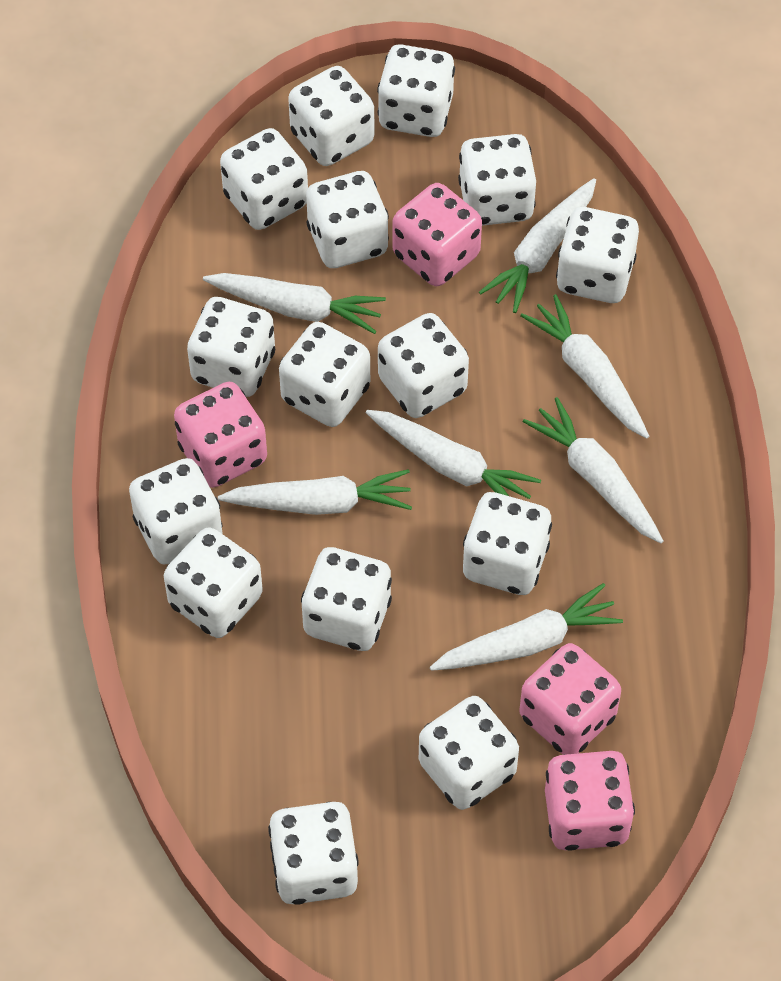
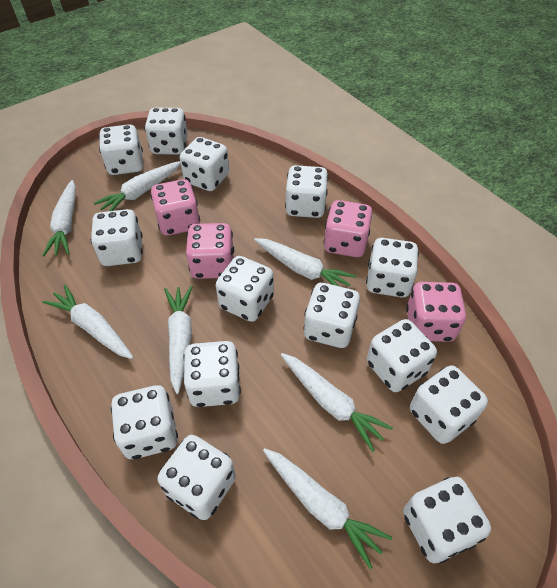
white dice: [129,458,223,565] [164,527,263,638] [187,297,275,397] [220,128,308,230] [268,802,359,905] [279,322,370,427] [288,66,375,166] [301,547,392,651] [306,171,389,268] [377,44,455,137] [378,313,469,418] [419,696,519,810] [458,134,536,226] [463,492,552,595] [556,207,639,303] = 15 -> [91,209,143,266] [99,124,143,175] [111,385,178,459] [145,108,188,155] [157,435,236,520] [180,137,229,191] [183,341,241,407] [216,256,274,322] [285,165,328,218] [303,283,360,348] [366,238,419,297] [367,319,437,392] [403,477,491,563] [410,365,488,444] = 14

